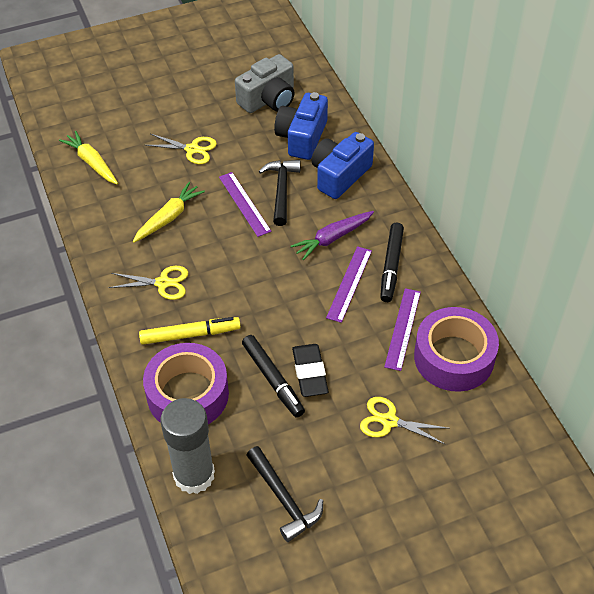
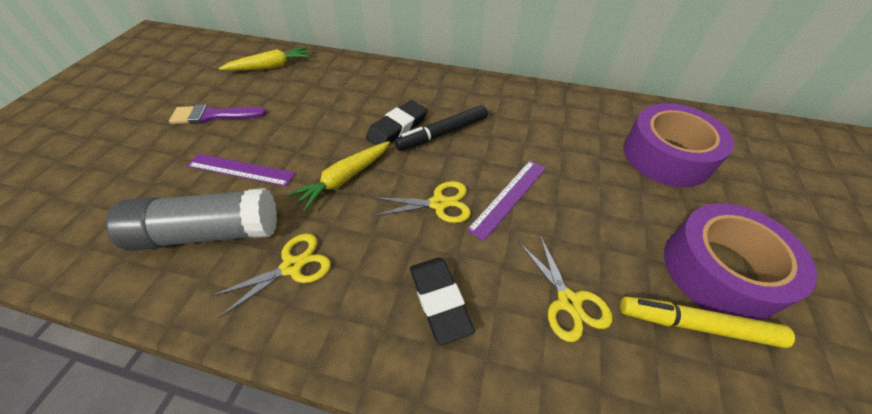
black eraser: [292,344,328,397] = 1 -> [366,100,427,145] [410,257,475,345] = 2
black hammer: [246,446,323,542] [259,160,301,226] = 2 -> none = 0
black marker: [242,335,305,418] [380,223,404,302] = 2 -> [395,105,488,151] = 1
blue camera: [274,92,328,160] [311,132,374,199] = 2 -> none = 0
grey camera: [235,54,295,113] = 1 -> none = 0
purple brush: none = 0 -> [169,104,267,124] = 1
purple carrot: [290,211,374,260] = 1 -> none = 0
purple ruler: [219,172,271,237] [326,246,372,323] [384,288,421,371] = 3 -> [187,154,295,187] [467,160,546,241] = 2

